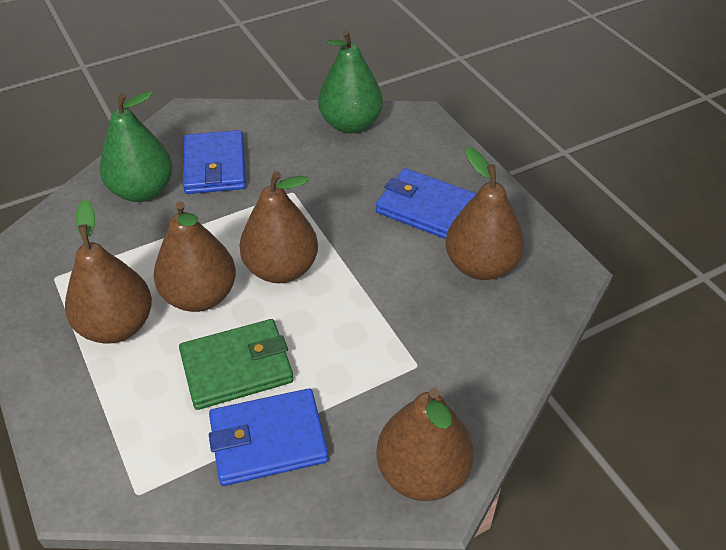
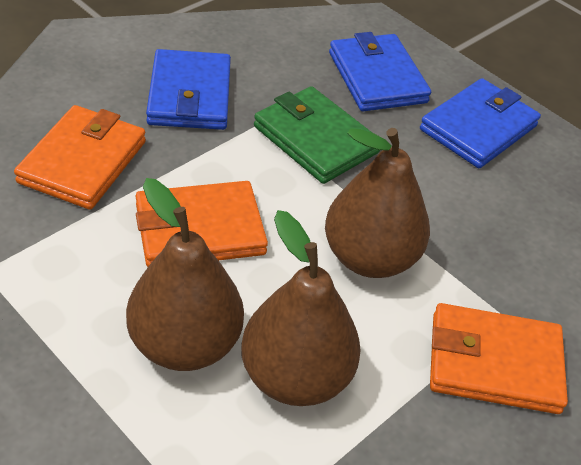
brown pear: [65,199,152,344] [154,201,236,312] [239,171,318,283] [377,388,474,501] [445,147,524,280] = 5 -> [126,178,244,371] [241,210,361,406] [325,128,430,278] = 3
green pear: [99,91,173,202] [318,30,383,134] = 2 -> none = 0
orange wallet: none = 0 -> [14,105,146,210] [136,181,268,267] [430,303,568,414] = 3

